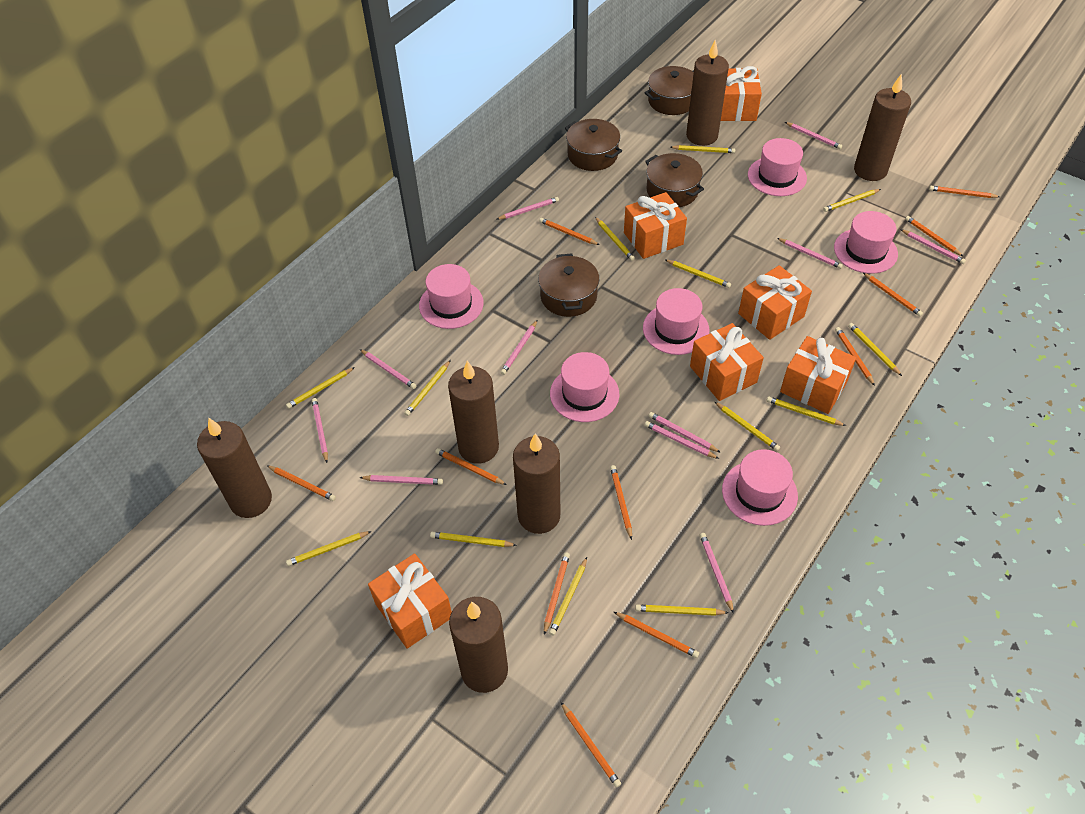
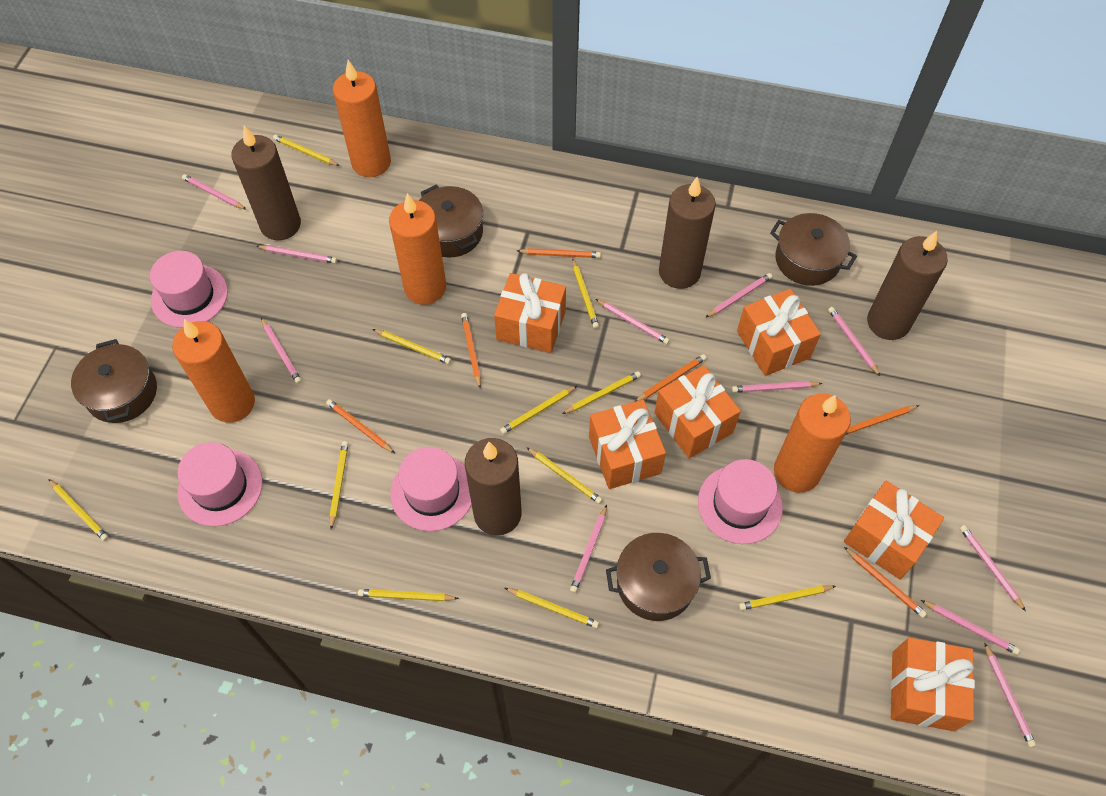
brown candle: [197,418,272,518] [448,361,499,464] [449,597,508,693] [513,433,560,534] [686,40,729,146] [854,74,911,181] = 6 -> [231,126,301,240] [465,438,522,536] [659,177,716,289] [867,231,948,340] = 4
orange candle: none = 0 -> [172,319,255,423] [333,60,391,177] [389,193,446,305] [774,393,851,493] = 4
orange pencil: [267,465,336,501] [435,448,507,485] [539,218,599,245] [544,553,570,635] [561,702,621,788] [610,465,632,540] [614,612,699,658] [835,327,875,386] [863,273,923,316] [905,216,963,256] [929,186,1000,198] = 11 -> [326,399,395,453] [461,313,481,388] [517,248,601,258] [635,354,706,402] [844,547,927,618] [845,405,919,435] = 6
pink hat: [419,264,483,329] [550,352,619,422] [643,288,709,355] [722,449,798,526] [748,138,807,196] [834,211,898,274] = 6 -> [150,251,228,328] [177,442,262,527] [390,447,472,531] [698,459,783,544] = 4
yellow pencil: [286,367,355,409] [286,531,372,566] [404,360,451,416] [430,532,517,547] [549,557,587,636] [595,217,635,261] [635,605,728,616] [666,260,731,288] [671,145,735,153] [715,402,780,451] [766,396,846,426] [823,189,881,212] [848,323,902,376] = 13 -> [48,479,109,541] [273,135,340,166] [330,441,349,529] [358,589,459,601] [373,329,451,364] [500,386,577,434] [505,588,599,628] [527,447,603,504] [562,371,641,414] [572,258,599,329] [739,585,836,610] = 11

